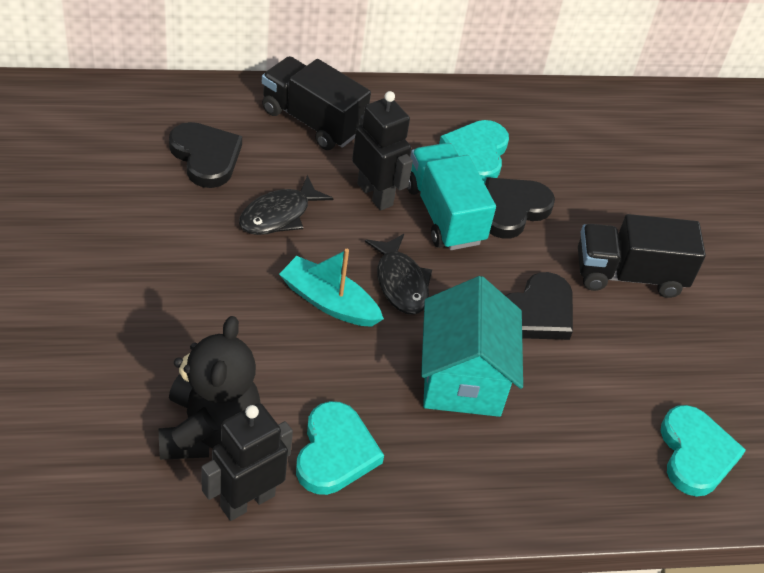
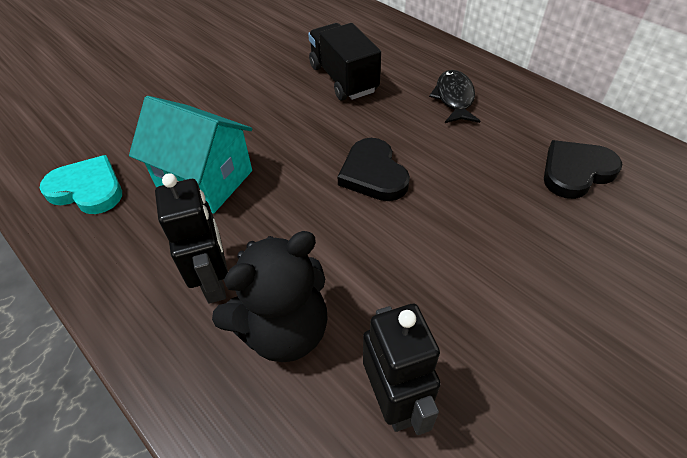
black fish: [239,175,333,235] [365,234,432,315] = 2 -> [429,70,480,123] = 1
black heart: [169,122,242,188] [485,177,555,239] [505,272,573,340] = 3 -> [338,138,410,201] [544,140,623,199] = 2
black truck: [262,56,371,150] [578,214,706,298] = 2 -> [308,23,381,101] = 1
turquoise boat: [279,249,384,327] = 1 -> none = 0
turquoise heart: [296,401,384,495] [439,120,509,184] [661,405,746,497] = 3 -> [39,155,122,214] = 1
turquoise truck: [407,143,496,250] = 1 -> none = 0

